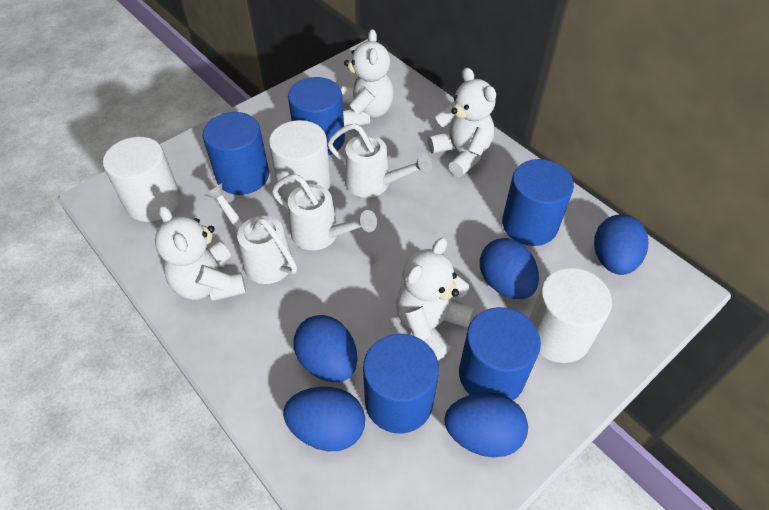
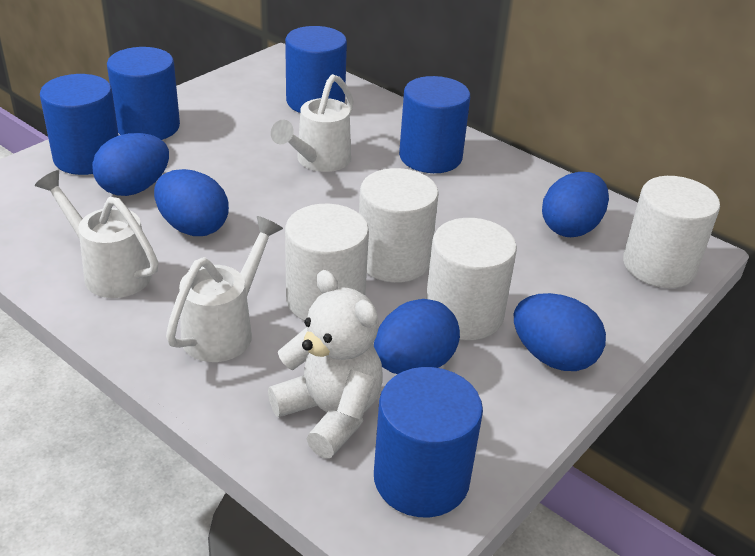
white cylinder: [103,137,180,222] [269,120,331,200] [529,268,612,363] = 3 -> [285,204,369,321] [359,168,439,283] [426,218,517,340] [623,176,720,288] = 4
white teddy bear: [155,205,246,301] [341,29,394,126] [396,238,474,360] [427,67,496,177] = 4 -> [268,270,382,458] = 1

